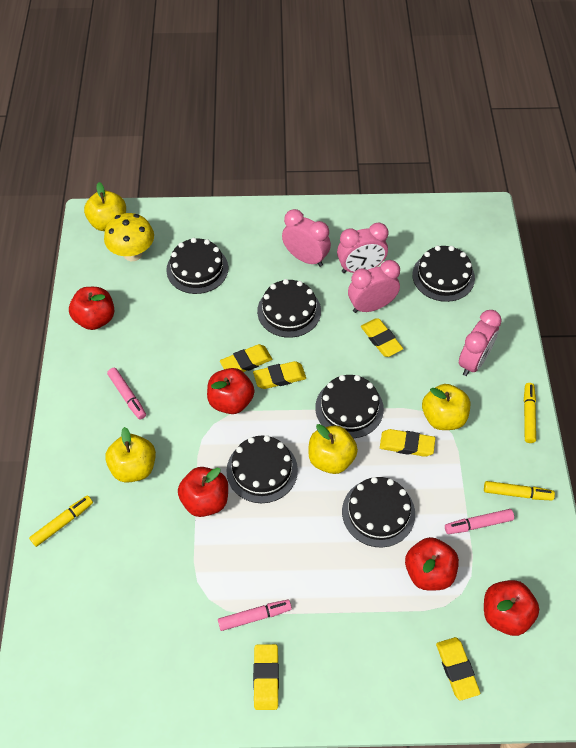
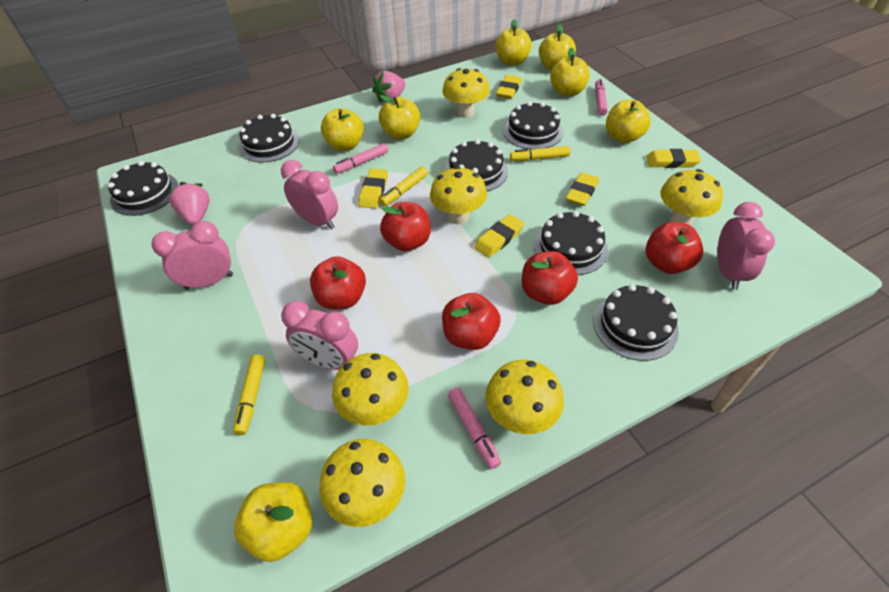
pink strawberry: none = 0 -> [168,182,210,225] [372,71,406,103] = 2
yellow apple: [84,182,126,231] [105,427,156,483] [308,424,358,474] [422,384,470,430] = 4 -> [234,482,312,562] [321,108,364,151] [379,95,420,139] [495,19,532,66] [539,24,576,70] [550,47,590,96] [606,100,651,143] = 7
yellow eraser: [220,344,272,372] [253,361,306,389] [253,644,279,710] [361,318,403,357] [380,429,435,457] [436,637,480,701] = 6 -> [359,168,388,209] [474,214,524,258] [496,75,522,99] [566,173,599,206] [646,149,701,168] = 5
yellow mushroom: [104,213,154,261] = 1 -> [320,439,405,527] [332,353,409,426] [430,166,487,224] [443,68,489,118] [485,360,564,434] [660,169,723,226] = 6

